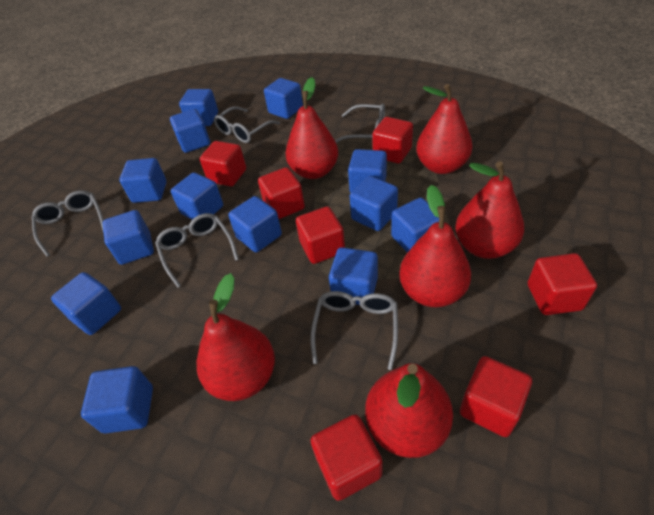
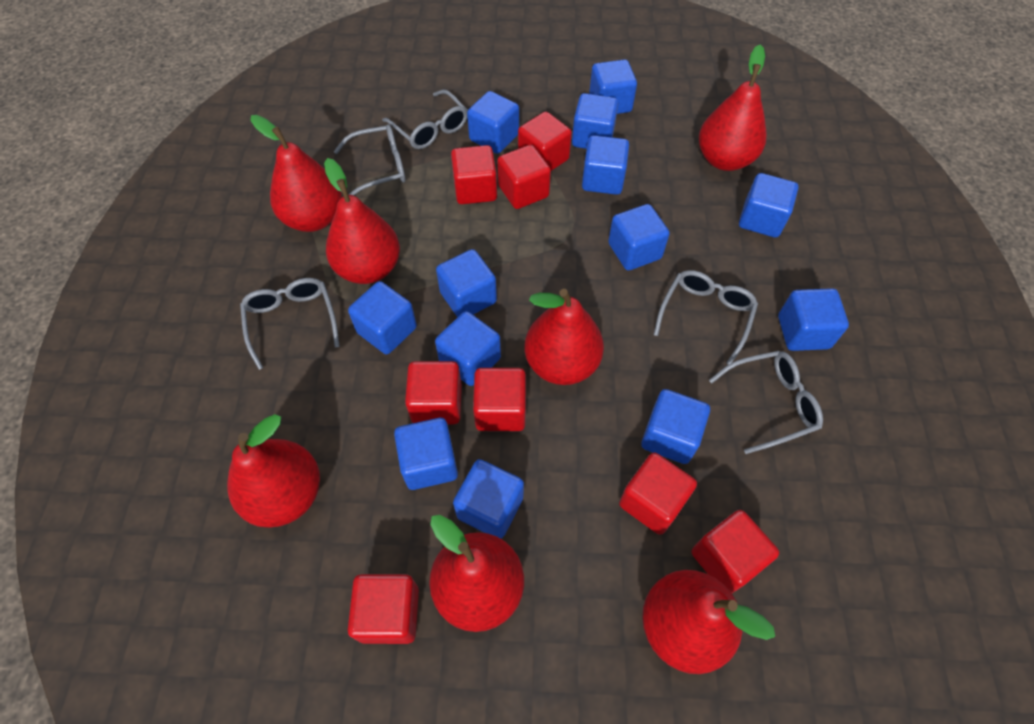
red cube: [200,141,246,186] [258,167,305,219] [296,206,345,264] [311,414,382,501] [372,117,413,164] [460,356,532,437] [528,253,597,315] = 7 -> [348,574,419,644] [405,361,462,424] [451,145,497,204] [473,368,526,431] [497,145,551,209] [518,111,572,171] [619,453,697,535] [691,510,779,593] = 8
red pear: [197,273,275,401] [286,77,338,179] [365,363,453,458] [399,185,471,307] [416,84,472,174] [455,162,524,259] = 6 -> [227,414,320,528] [251,115,342,232] [324,158,400,284] [429,515,524,632] [525,289,604,385] [642,570,775,674] [699,45,766,171] = 7

